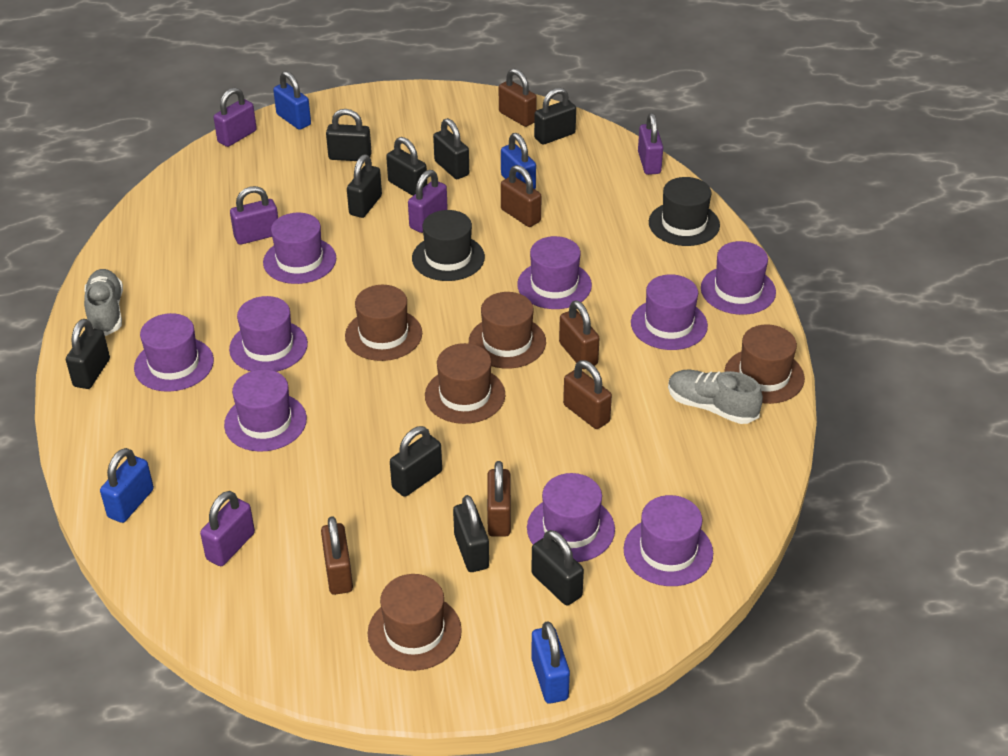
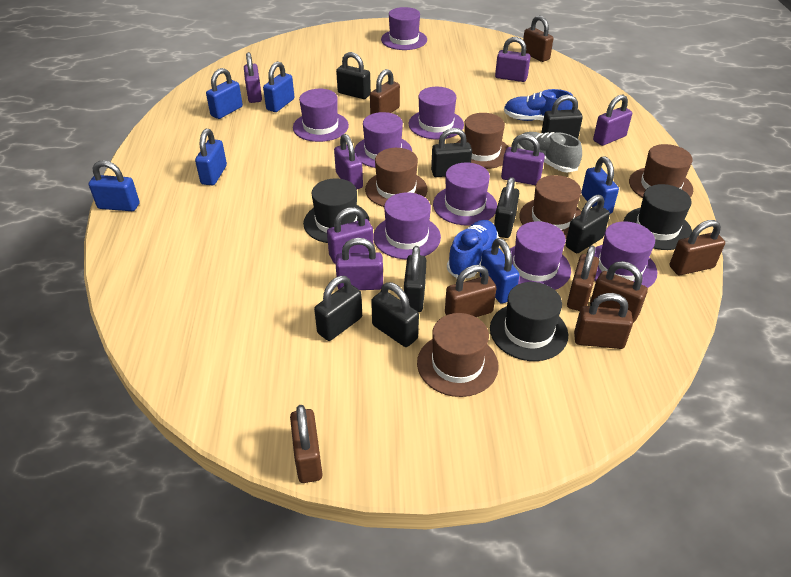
black hat: [412,210,485,281] [649,177,720,246] = 2 -> [303,178,370,243] [490,282,568,361] [624,184,692,250] = 3
black padlock: [66,319,110,389] [326,109,372,161] [347,154,382,218] [386,137,427,196] [390,426,442,497] [433,118,469,179] [453,495,489,572] [531,530,584,605] [534,88,576,145] = 9 -> [314,276,362,341] [336,52,371,99] [371,282,419,347] [404,246,426,312] [431,128,472,177] [494,177,519,238] [541,95,583,139] [565,194,610,253] = 8
blue padlock: [100,448,154,523] [273,71,311,130] [501,133,536,189] [531,621,570,704] = 4 -> [89,160,140,211] [195,129,227,185] [206,68,243,119] [263,61,295,112] [480,238,519,304] [581,156,619,214] = 6
blue shoe: none = 0 -> [447,220,499,278] [504,89,573,121] = 2
brown padlock: [321,516,353,595] [487,461,511,537] [499,68,537,127] [501,165,542,227] [559,301,600,369] [563,360,612,429] = 6 -> [290,405,323,483] [370,69,400,115] [445,265,496,317] [523,16,553,62] [567,246,599,311] [574,293,633,349] [590,261,648,323] [670,220,725,275] = 8
grey shoe: [84,269,123,336] [668,370,763,424] = 2 -> [517,132,582,172] = 1
purple hat: [134,313,214,392] [224,369,307,452] [229,296,308,372] [263,213,336,284] [517,236,592,309] [527,473,615,562] [623,495,713,586] [631,274,708,350] [701,241,776,315] = 9 -> [293,89,349,142] [354,112,412,168] [373,192,441,259] [381,7,427,50] [409,87,464,140] [433,162,497,226] [510,221,571,290] [594,221,658,288] = 8
purple padlock: [200,491,255,566] [214,88,257,147] [230,186,278,245] [408,170,448,233] [638,113,663,175] = 5 -> [244,52,262,103] [327,207,373,264] [334,134,363,189] [336,238,383,290] [495,37,530,82] [501,134,545,185] [593,95,632,146] = 7

